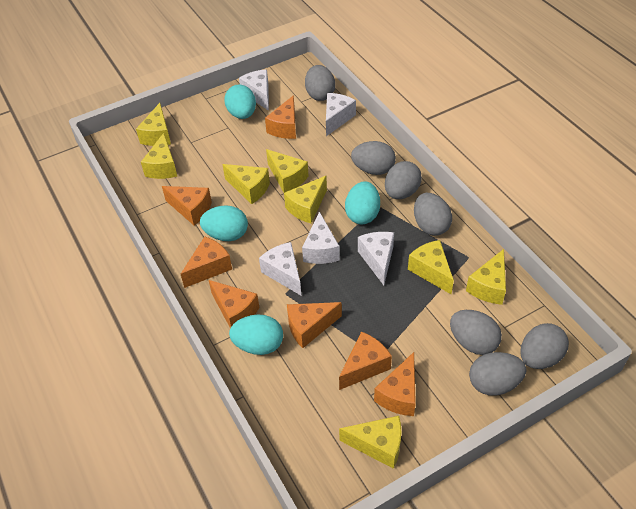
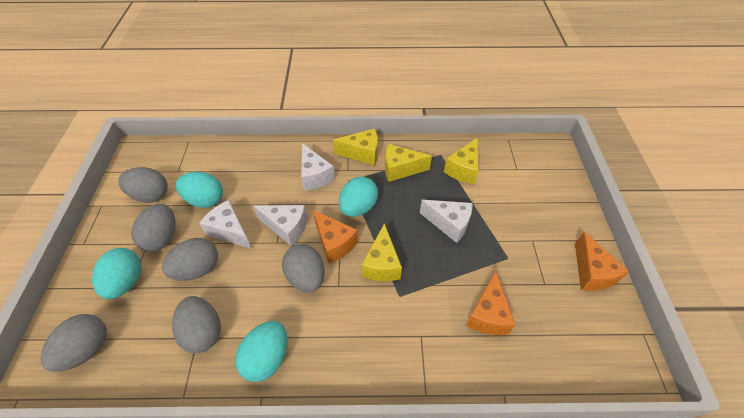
grey egg: [305,65,335,101] [351,141,396,175] [385,161,422,199] [414,193,452,236] [450,310,502,355] [469,352,526,396] [520,323,569,369] = 7 -> [40,314,107,372] [118,167,168,203] [131,204,176,251] [162,238,218,281] [172,296,221,353] [282,244,325,293] = 6
orange cheese: [162,186,212,225] [181,236,232,288] [209,280,259,328] [265,95,296,139] [287,302,342,348] [339,332,392,390] [374,352,416,416] = 7 -> [313,210,358,263] [466,271,515,335] [575,232,629,291] = 3
white cheese: [239,69,269,111] [259,242,301,295] [302,212,340,264] [326,93,356,136] [358,232,394,285] = 5 -> [199,200,252,249] [254,205,307,246] [301,143,335,191] [420,200,472,243] = 4
yellow cheese: [136,103,171,146] [141,133,177,179] [222,164,270,204] [266,149,309,193] [284,176,327,223] [339,416,401,469] [408,240,454,294] [466,249,506,305] = 8 -> [333,129,378,165] [361,223,402,281] [385,144,432,182] [444,137,478,184] = 4

